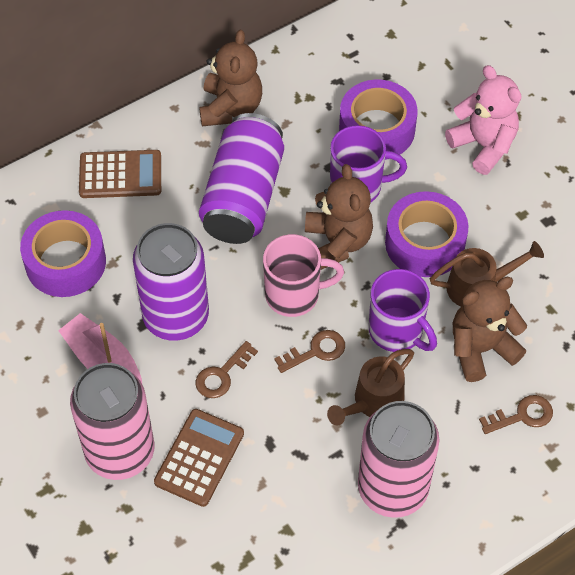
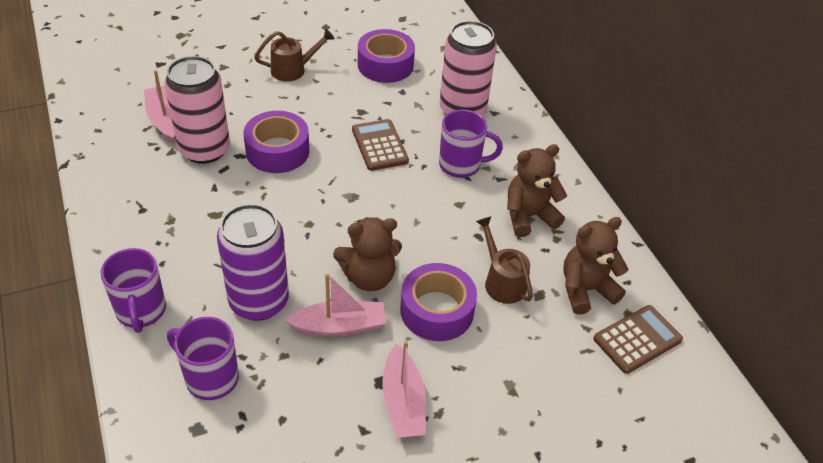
brown key: [196,341,258,398] [274,330,345,373] [479,395,553,434] = 3 -> none = 0
pink boat: [58,313,142,383] = 1 -> [144,70,176,143] [284,273,386,337] [383,341,426,438] = 3
pink mug: [263,234,344,317] = 1 -> none = 0
pink teddy bear: [445,65,522,175] = 1 -> none = 0
purple can: [133,223,209,341] [199,113,284,244] = 2 -> [217,204,289,321] = 1
purple mug: [330,125,407,202] [369,269,437,352] = 2 -> [100,248,166,333] [167,317,239,400] [439,110,503,178] = 3

